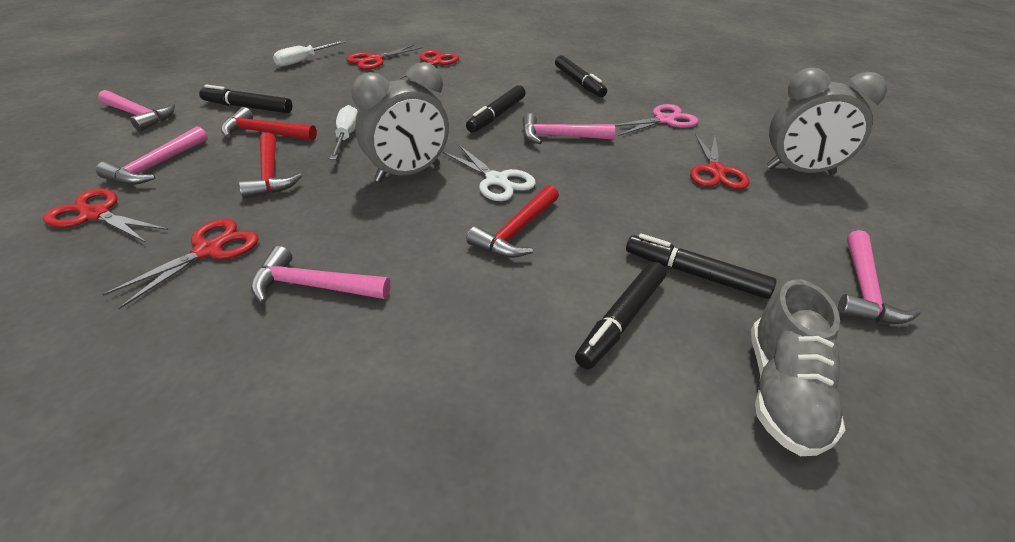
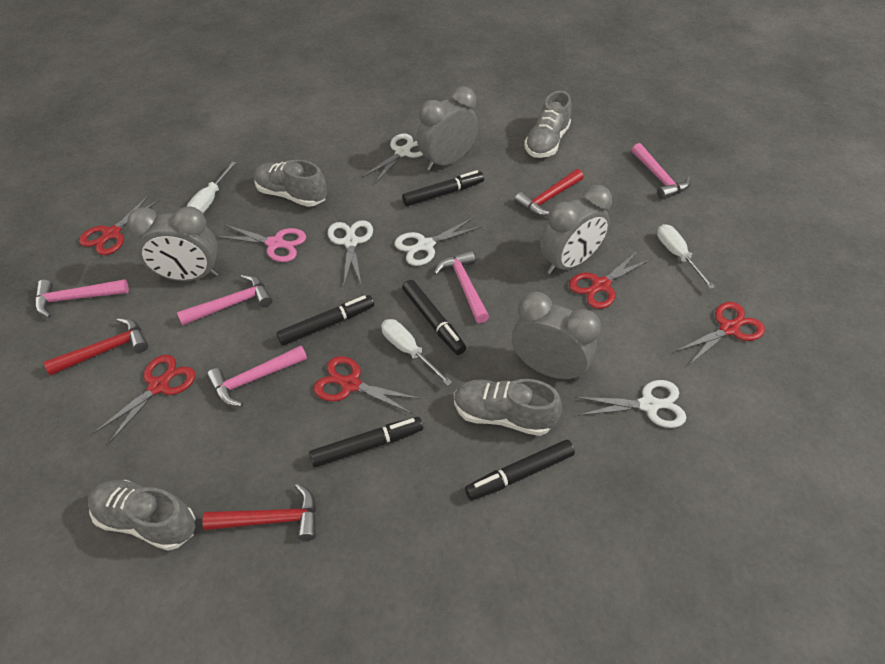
grey clock: [351,62,449,182] [766,68,887,175] = 2 -> [127,206,218,281] [417,86,478,171] [512,291,601,382] [540,185,612,275] = 4
grey shoe: [751,280,846,456] = 1 -> [88,480,196,551] [254,160,327,207] [454,379,562,436] [524,91,571,158] = 4
white scissors: [443,144,536,201] = 1 -> [328,220,373,284] [363,133,423,183] [394,218,482,266] [575,380,687,428] = 4
white screwdriver: [273,41,345,67] [330,105,358,160] = 2 -> [187,162,236,213] [381,319,452,386] [657,224,715,289] = 3

